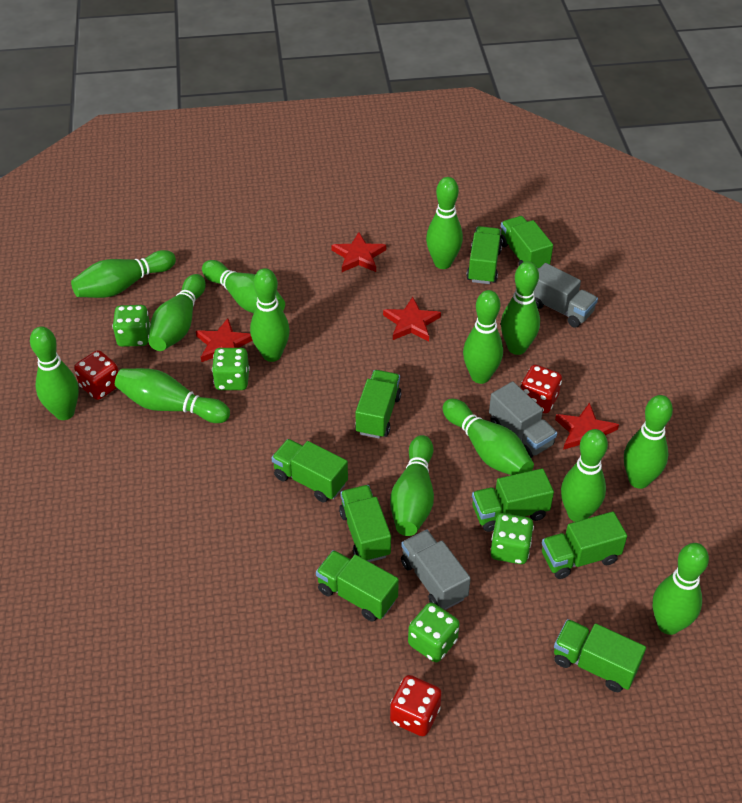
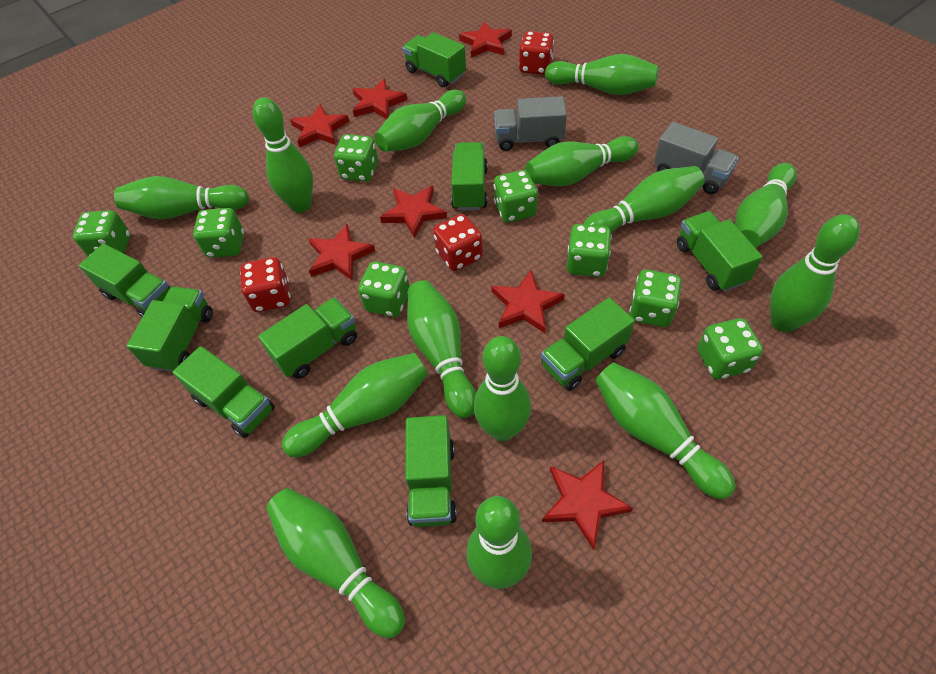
green dice: [112,305,151,347] [212,348,250,390] [408,602,460,662] [490,513,534,564] = 4 -> [73,210,130,256] [193,208,244,258] [334,134,378,182] [358,261,410,317] [493,170,538,222] [567,224,612,277] [629,269,682,327] [697,318,763,379] = 8
grey truck: [401,530,471,610] [489,381,557,458] [534,263,598,328] = 3 -> [494,96,567,151] [654,122,739,194] = 2
red star: [196,318,253,362] [331,232,386,272] [383,297,441,341] [555,403,619,450] = 4 -> [290,104,349,148] [309,224,375,281] [352,79,407,119] [380,185,447,239] [459,21,512,58] [491,270,565,333] [542,460,633,550] = 7

